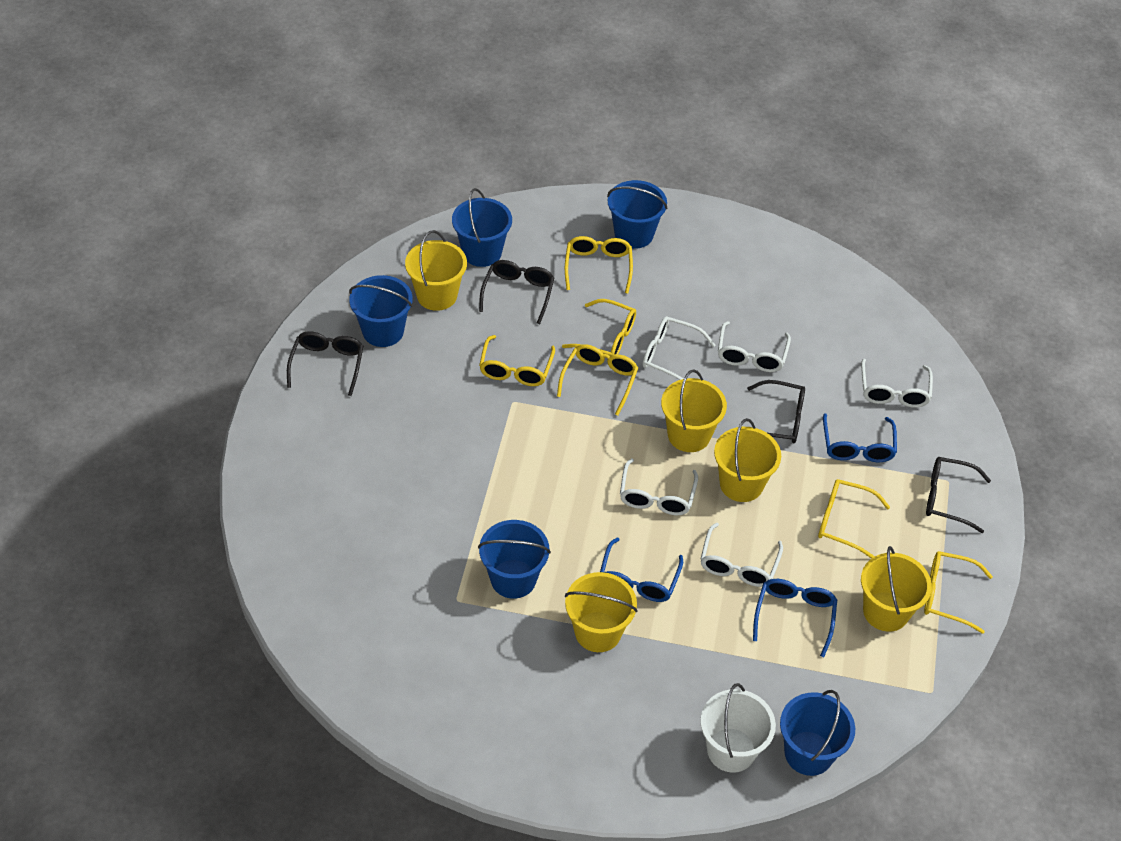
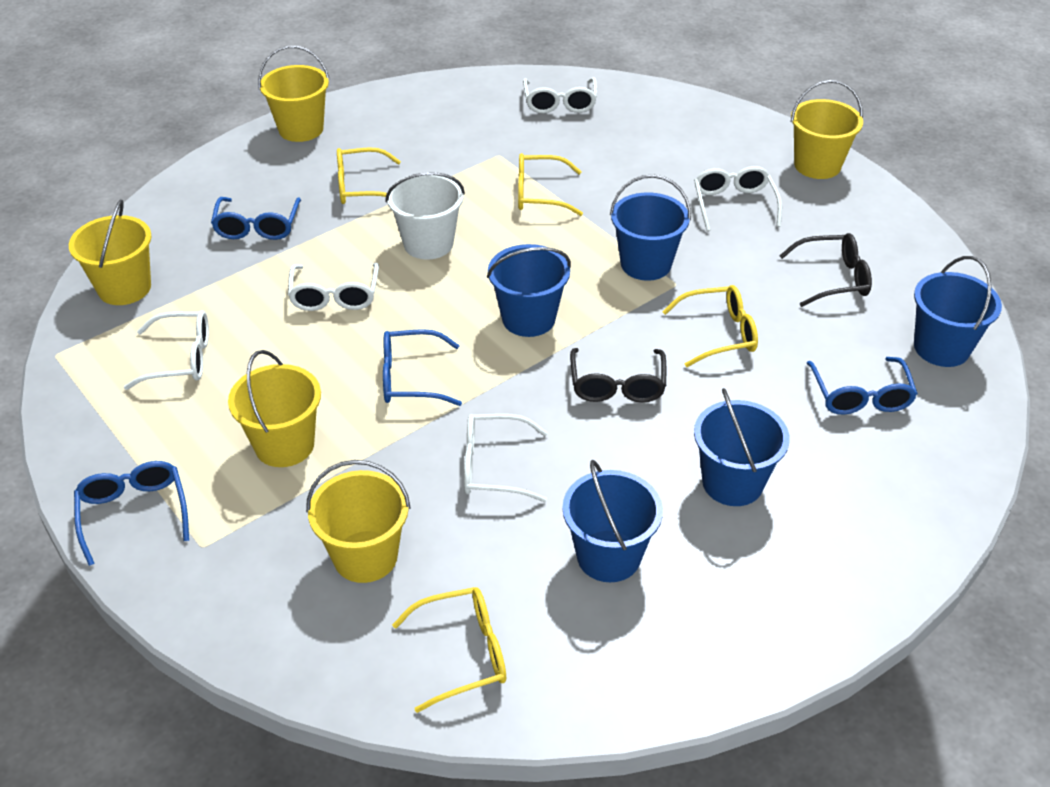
black glasses: [287,331,363,396] [479,260,554,324] [747,380,805,444] [926,457,991,533] = 4 -> [570,348,666,402] [779,233,872,307] = 2
blue glasses: [600,537,683,602] [753,579,837,657] [823,413,897,462] = 3 -> [74,461,189,566] [211,197,301,240] [383,329,462,406] [807,357,918,415] = 4
yellow glasses: [479,335,555,386] [557,344,638,416] [562,299,636,356] [565,236,633,294] [818,479,890,559] [924,551,993,634] = 6 -> [337,147,401,204] [392,587,506,713] [518,153,583,216] [662,285,758,367] = 4

